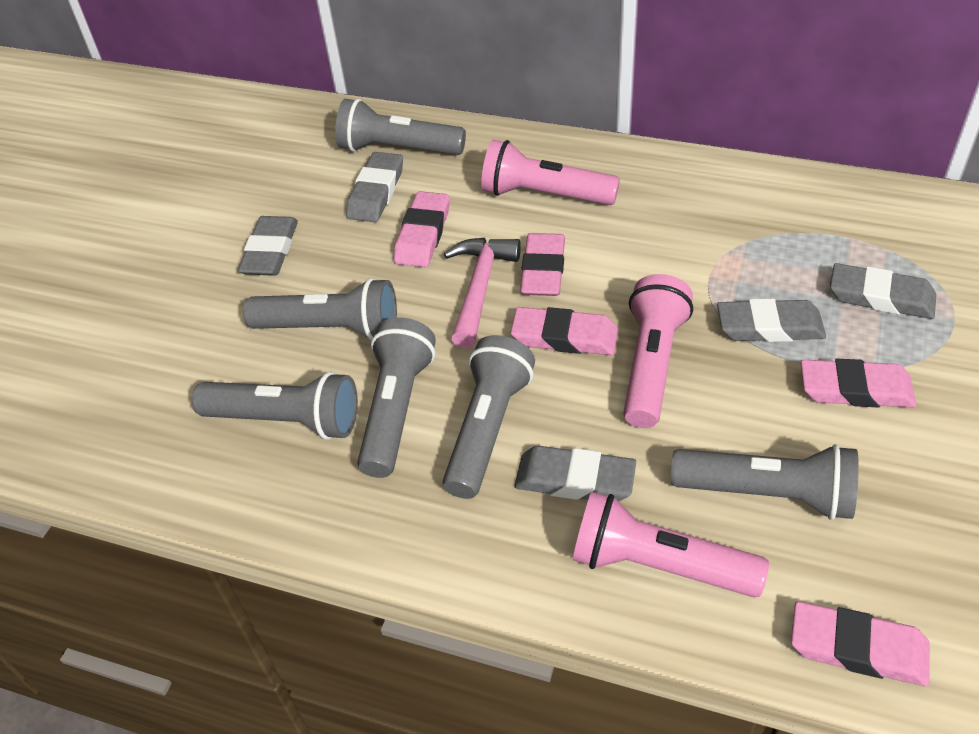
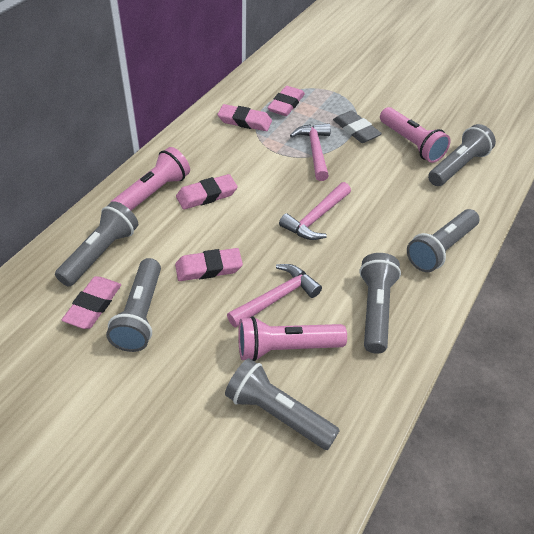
grey eraser: [238,216,298,276] [346,152,403,222] [515,446,636,501] [717,298,826,342] [830,263,936,319] = 5 -> [333,111,382,143] = 1
pink hammer: [444,237,521,349] = 1 -> [227,264,322,328] [279,182,351,240] [290,123,331,181] = 3

